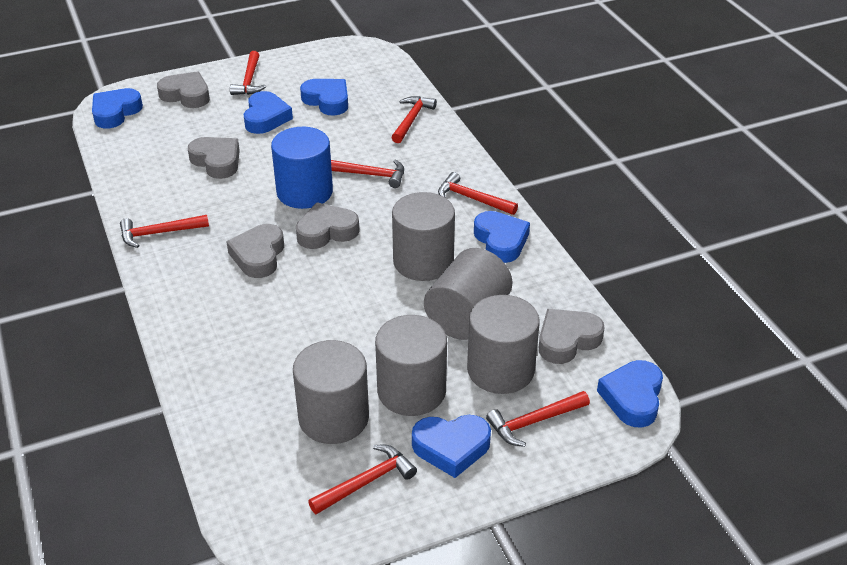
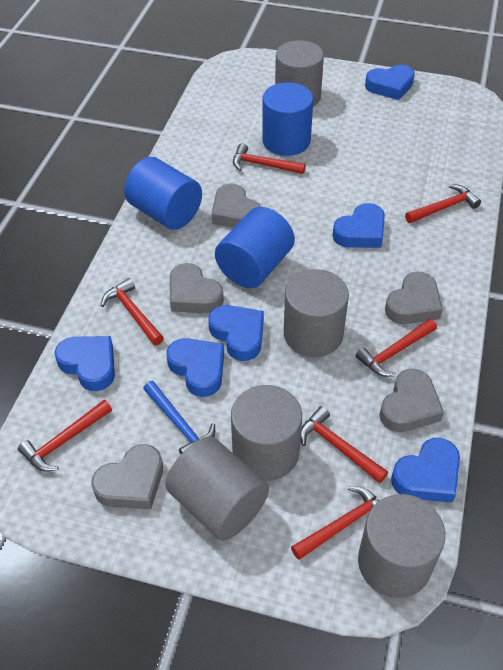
blue cylinder: [271,127,333,209] = 1 -> [124,157,202,230] [215,207,295,288] [262,82,313,156] = 3
blue hammer: none = 0 -> [143,381,215,455] = 1

